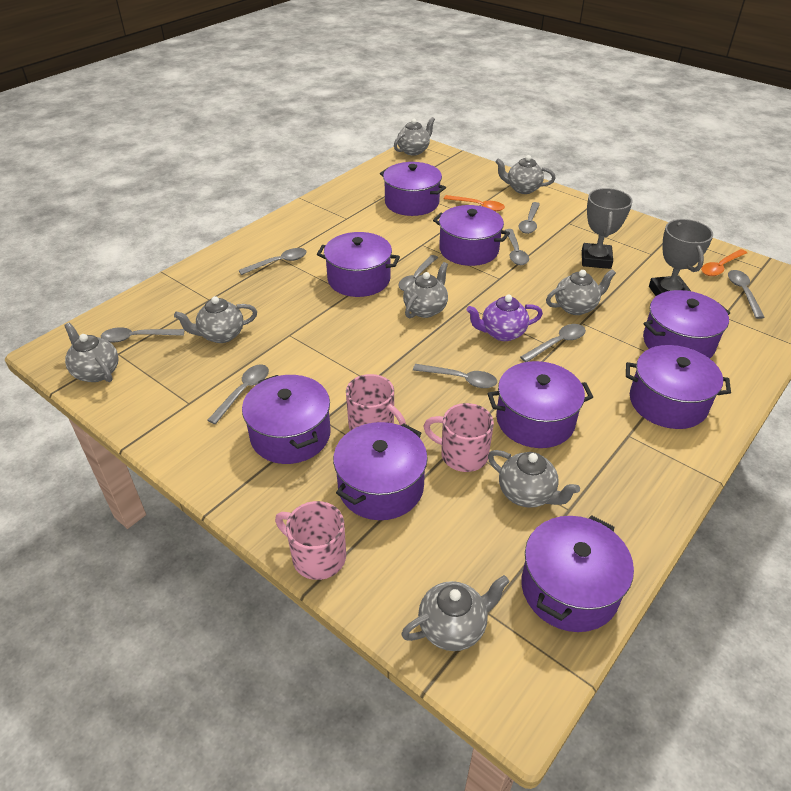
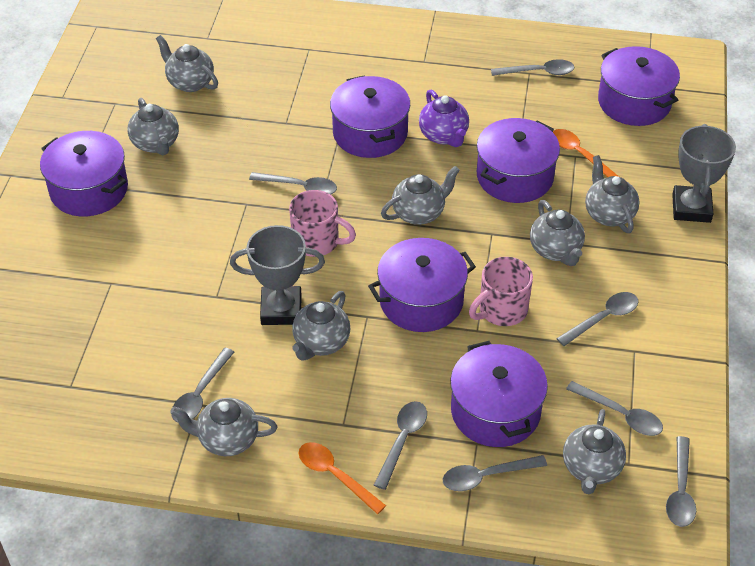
grey spoon: [101,327,184,342] [207,364,269,424] [239,248,307,275] [398,255,438,291] [413,364,497,388] [505,229,529,265] [519,202,540,234] [520,324,586,362] [728,270,765,319] = 9 -> [171,348,234,422] [249,172,337,195] [374,401,427,490] [443,455,547,491] [491,59,575,76] [556,292,638,346] [566,381,663,436] [666,436,696,527] = 8
pink mug: [275,501,346,580] [346,374,406,431] [423,403,494,472] = 3 -> [289,190,356,257] [469,257,533,326] = 2
purple pot: [242,375,331,464] [317,232,400,297] [333,422,428,520] [380,162,446,216] [433,205,510,266] [488,361,593,448] [521,515,634,632] [626,345,731,429] [643,290,730,358] = 9 -> [40,131,128,216] [330,75,410,158] [368,238,476,332] [450,341,548,447] [477,118,560,203] [598,46,680,126] = 6

